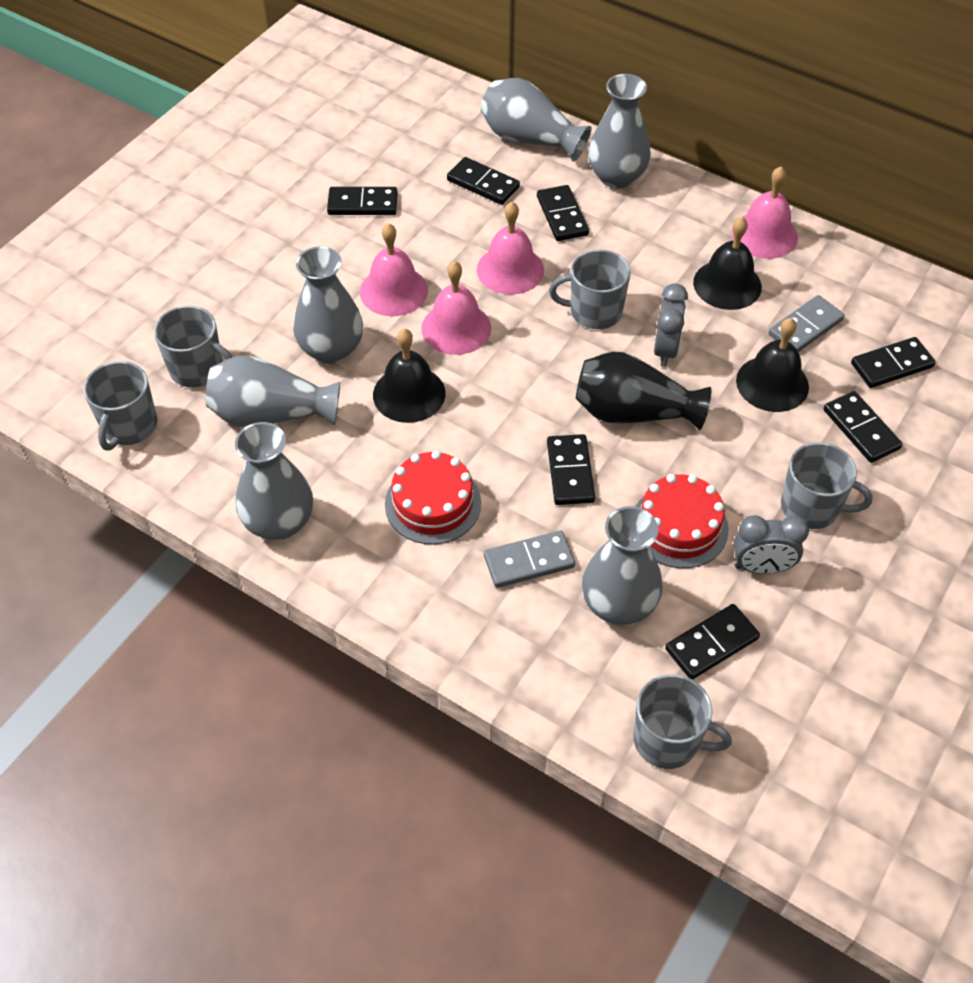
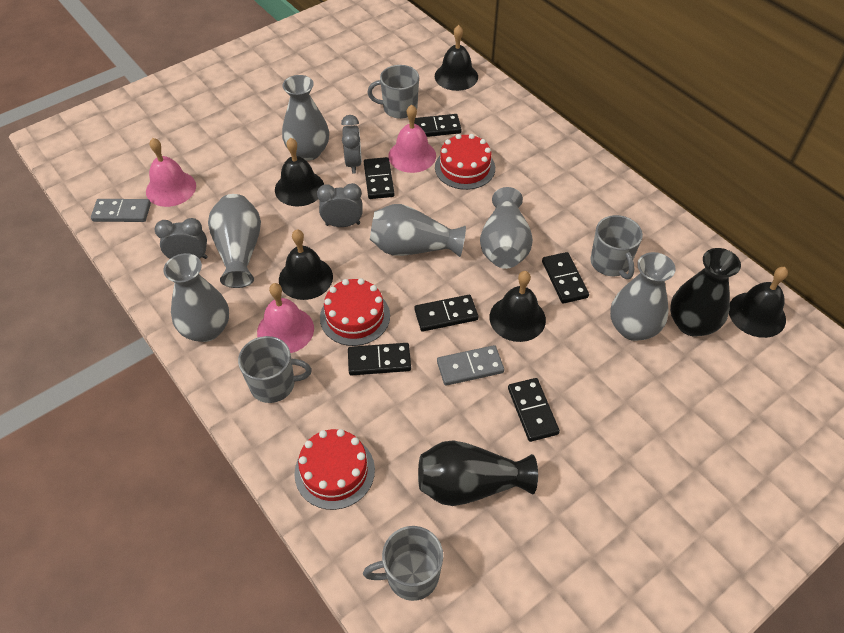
black bell: [373,328,446,423] [693,217,762,310] [736,318,809,412] = 3 -> [275,138,324,207] [279,229,333,300] [435,25,478,91] [489,271,546,342] [729,267,788,338] = 5
black domino: [327,187,398,215] [447,157,520,205] [537,185,589,241] [547,434,595,505] [665,604,760,680] [824,391,902,463] [851,337,936,388] = 7 -> [348,343,411,375] [364,157,394,199] [414,114,462,137] [414,295,478,332] [508,378,560,442] [542,252,589,304] = 6
black vase: [576,352,711,430] = 1 -> [418,440,538,506] [670,248,741,336] = 2
grey clock: [654,283,688,367] [734,515,809,574] = 2 -> [155,218,208,259] [317,183,363,227] [341,115,362,173] = 3
grey mug: [83,361,157,451] [154,305,232,388] [549,249,631,329] [634,674,732,769] [781,442,873,529] = 5 -> [238,336,312,403] [363,526,443,601] [367,65,419,119] [590,215,643,279] = 4
pink bell: [360,223,428,316] [421,261,491,355] [477,202,544,295] [732,167,798,259] = 4 -> [146,138,196,207] [257,283,314,353] [388,105,436,173] = 3
red cake: [385,451,481,544] [635,474,729,568] = 2 -> [294,429,375,510] [320,278,390,346] [435,134,495,190] = 3

